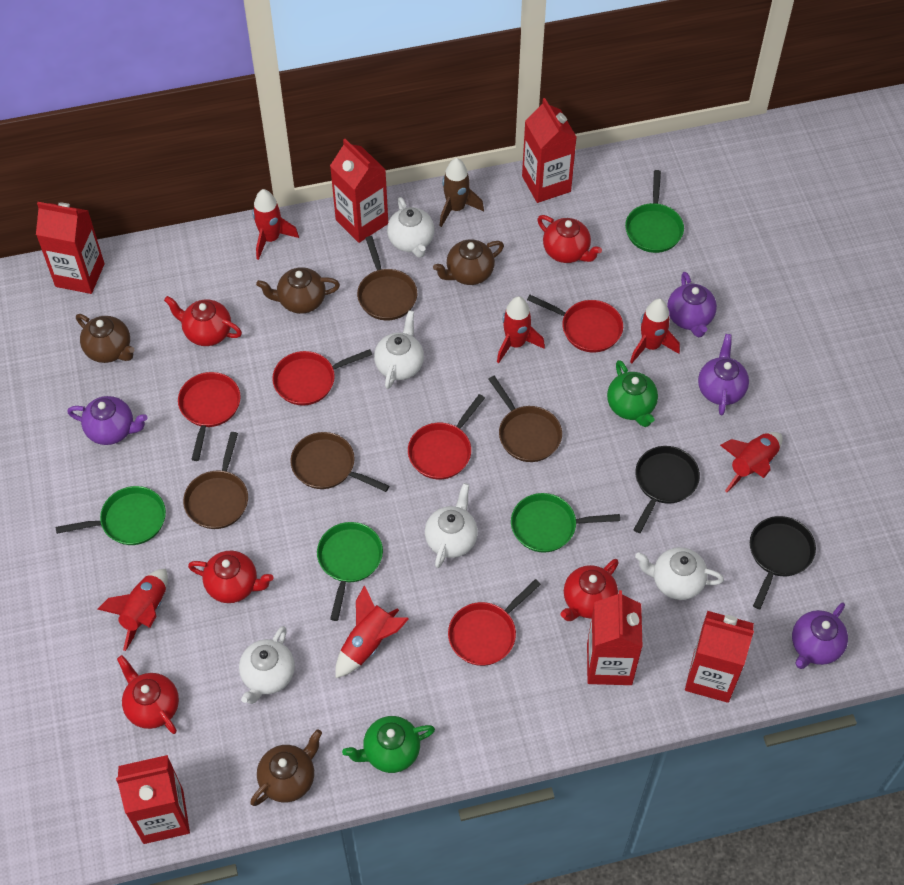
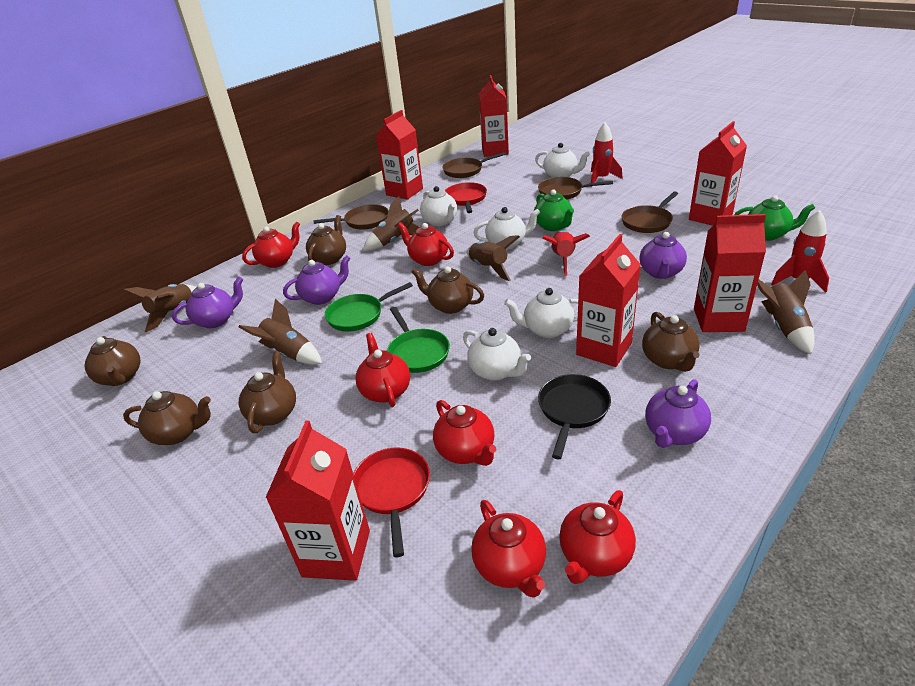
black pan: [633,446,700,533] [750,516,816,609] = 2 -> [538,374,611,459] = 1
brown rocket: [440,158,484,227] = 1 -> [123,284,197,332] [239,299,322,365] [363,196,419,250] [467,235,520,281] [757,270,815,354] = 5
brown teapot: [76,314,134,363] [250,729,322,806] [256,267,340,314] [433,239,504,285] = 4 -> [85,336,141,386] [123,391,211,445] [239,351,296,433] [306,215,346,265] [412,266,484,314] [642,312,700,372] = 6
green pan: [56,486,166,545] [317,522,383,621] [511,493,620,553] [625,170,684,253] = 4 -> [325,282,413,331] [387,307,450,373] = 2
red pan: [178,372,241,461] [272,349,372,405] [408,394,485,479] [448,579,541,666] [527,295,623,352] = 5 -> [353,448,430,557] [445,182,487,213] = 2
red rocket: [98,569,168,651] [252,189,299,260] [335,585,409,678] [497,296,545,363] [630,299,680,363] [720,432,783,492] = 6 -> [542,230,590,276] [591,123,623,187] [771,210,829,293] = 3
red teapot: [117,655,179,734] [164,296,242,346] [188,551,274,603] [537,215,602,263] [560,559,619,621] = 5 -> [242,221,300,268] [355,333,410,407] [397,222,454,266] [433,400,496,466] [471,500,546,598] [559,490,636,584] = 6

